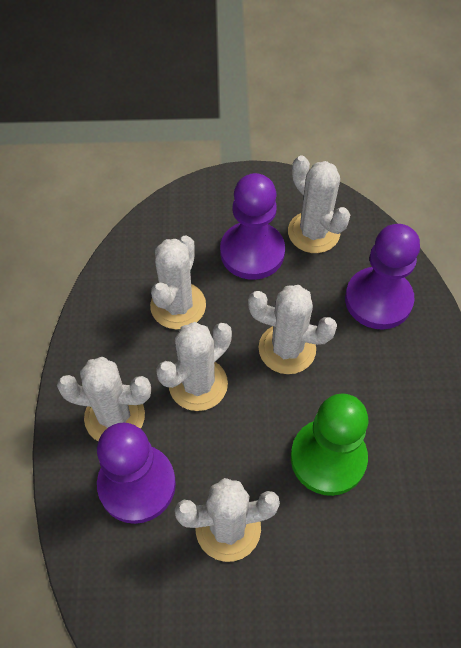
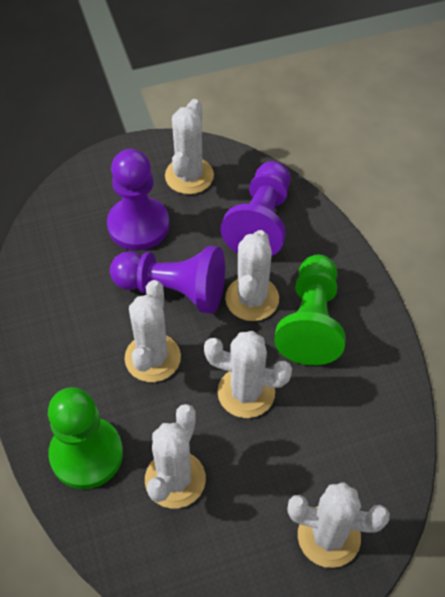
green pawn: [291,394,368,496] = 1 -> [48,387,123,489] [274,255,346,365] = 2

